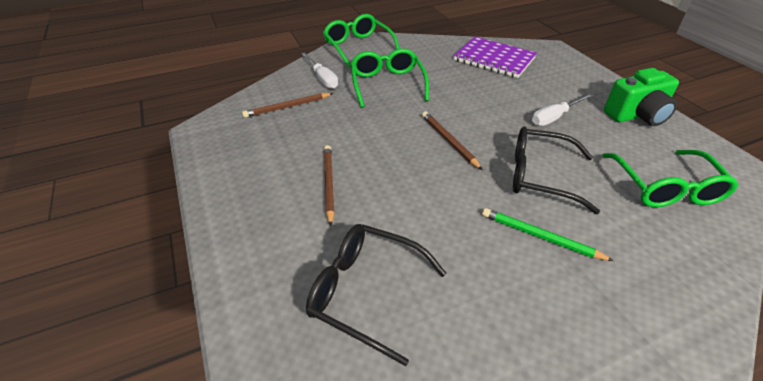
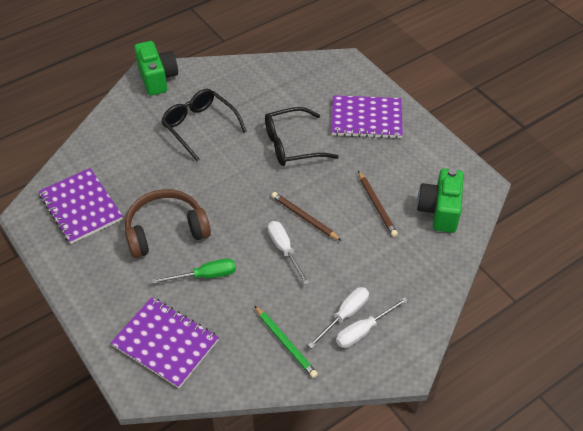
brown headphones: none = 0 -> [125,189,211,258] = 1
brown pencil: [242,93,333,118] [324,145,335,226] [422,111,482,170] = 3 -> [271,192,342,241] [358,171,398,237] = 2
green camera: [604,68,679,126] = 1 -> [134,41,178,96] [417,168,464,233] = 2
green glasses: [323,14,400,68] [350,48,429,108] [602,150,738,207] = 3 -> none = 0
green screwdriver: none = 0 -> [152,259,236,284] = 1
purple notebook: [453,37,537,78] = 1 -> [38,168,123,244] [111,297,219,388] [331,95,403,139] = 3
white screwdriver: [301,52,338,89] [532,93,593,126] = 2 -> [268,221,309,285] [308,287,369,348] [336,297,408,348] = 3

